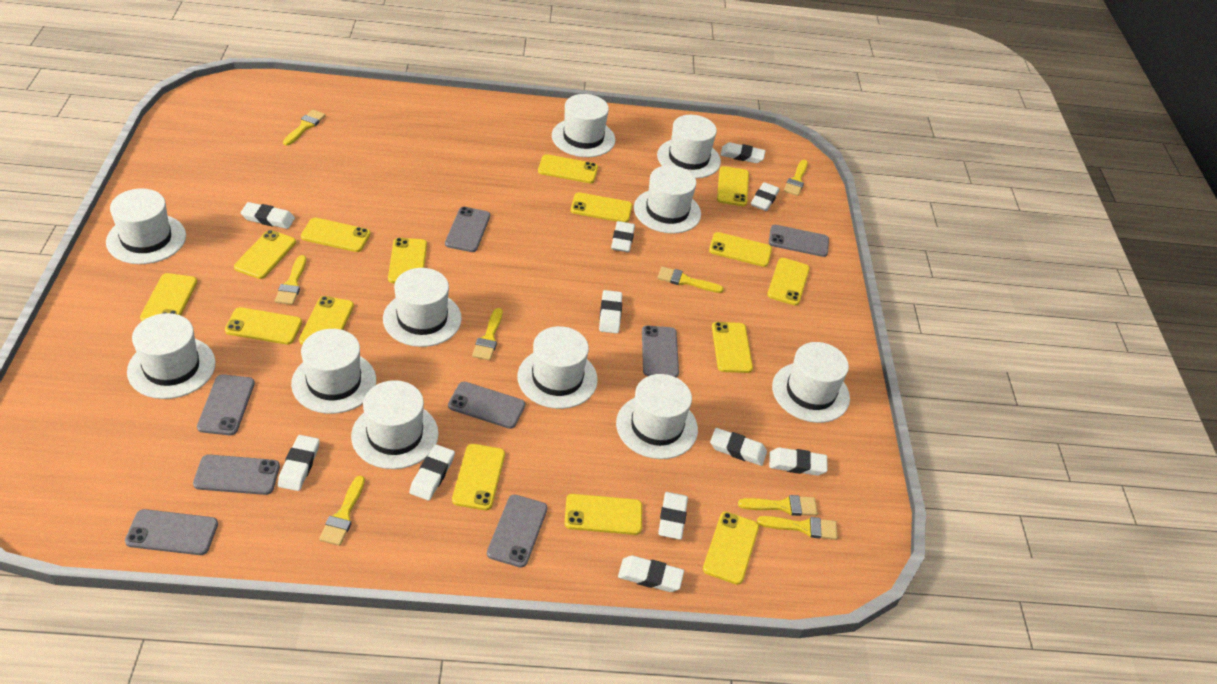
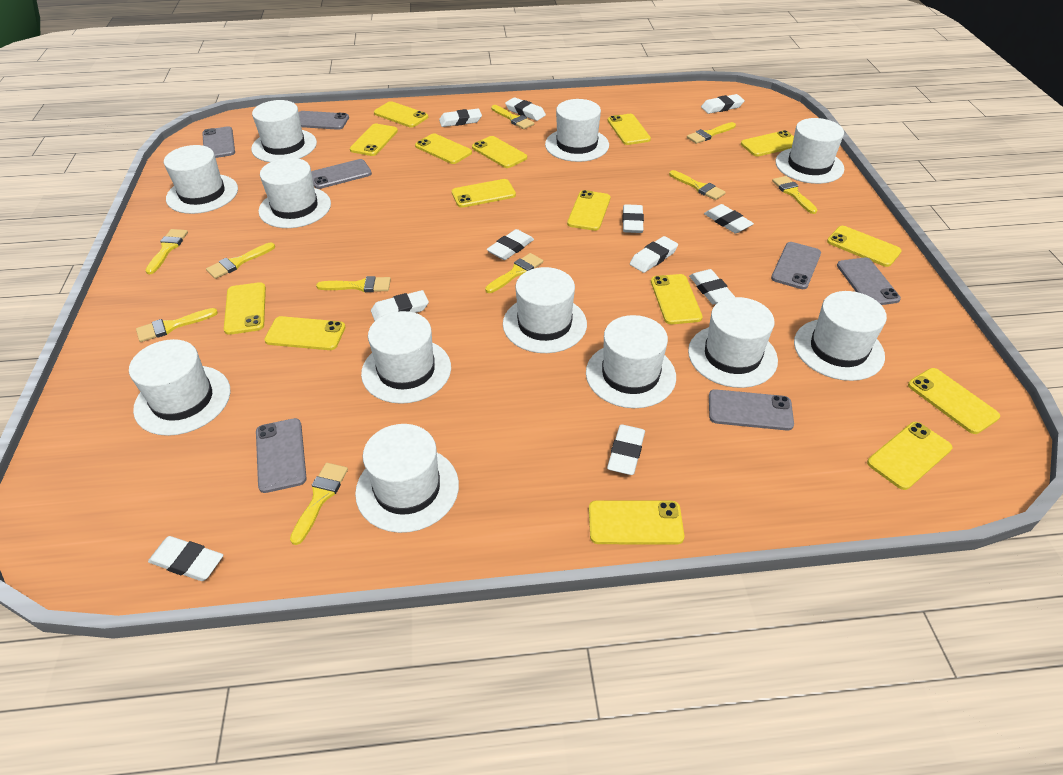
grey phone: [125,509,218,555] [193,454,280,495] [197,374,255,435] [445,207,490,252] [448,382,525,429] [487,495,547,568] [642,325,679,377] [769,225,829,257] = 8 -> [202,126,235,158] [256,418,307,493] [299,111,349,130] [311,159,372,189] [709,389,794,431] [771,242,821,289] [837,258,901,305] = 7
white hat: [106,189,186,264] [127,313,216,399] [291,329,376,414] [351,380,439,469] [383,268,462,347] [518,326,598,409] [552,94,615,157] [616,374,698,459] [634,165,701,234] [657,115,721,179] [772,342,850,423] = 11 -> [129,339,230,436] [164,145,238,214] [251,100,317,162] [258,158,331,228] [355,424,459,533] [361,311,451,404] [503,267,587,353] [545,99,609,162] [586,315,676,408] [688,297,778,388] [775,118,844,184] [794,291,887,381] = 12
yellow brush: [275,255,306,305] [283,110,326,146] [319,476,365,546] [472,308,502,361] [657,266,724,293] [738,495,818,516] [757,516,838,540] [784,160,808,196] = 8 -> [136,308,218,342] [145,229,188,274] [206,242,275,279] [290,463,348,545] [316,276,391,292] [485,253,543,293] [491,105,534,129] [669,170,726,200] [687,122,736,144] [772,176,817,214] = 10

